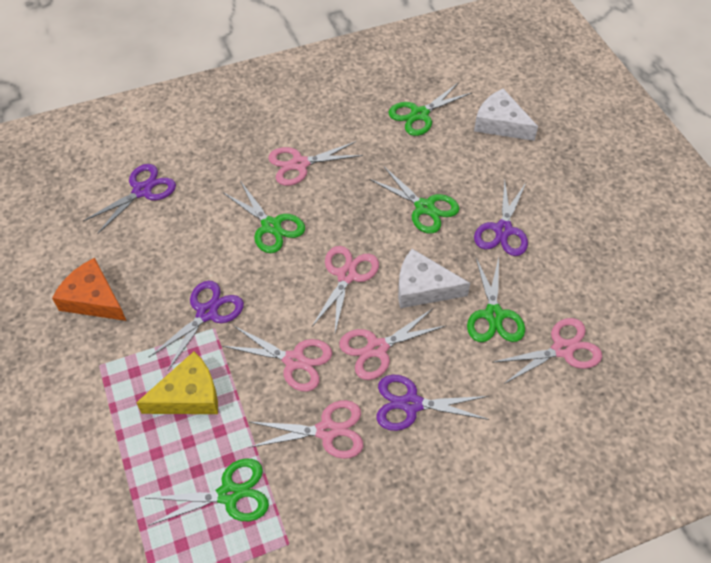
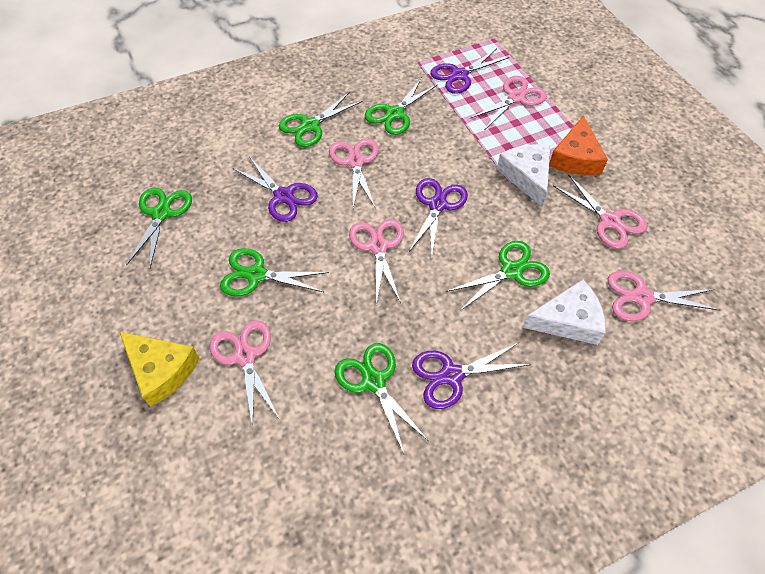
green scissors: [147,458,269,526] [223,181,305,253] [369,167,460,234] [388,82,472,136] [467,258,525,342] = 5 -> [126,187,192,268] [220,248,329,297] [279,92,362,147] [335,343,428,454] [365,78,438,135] [446,241,550,311] = 6

